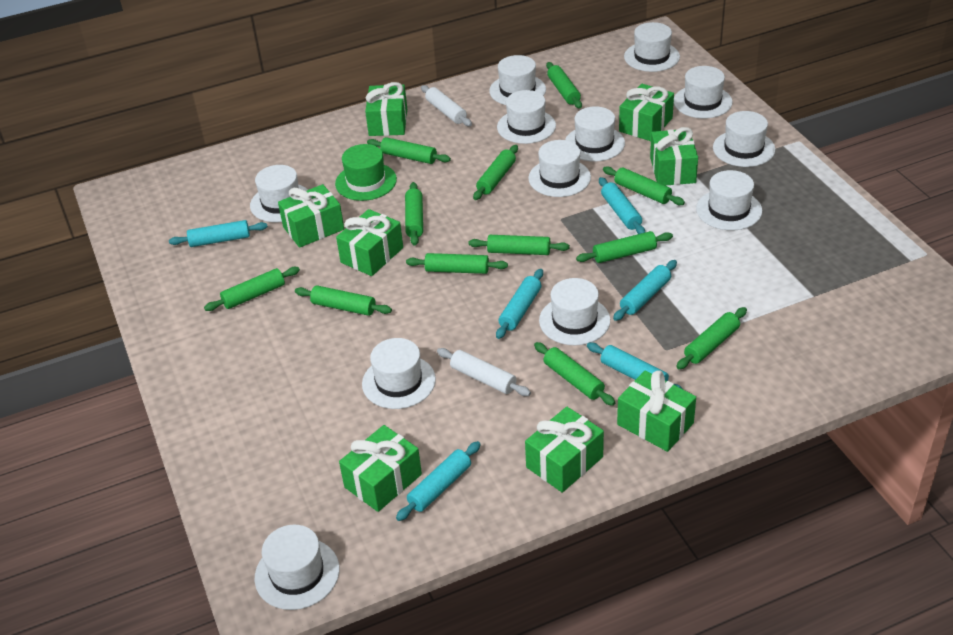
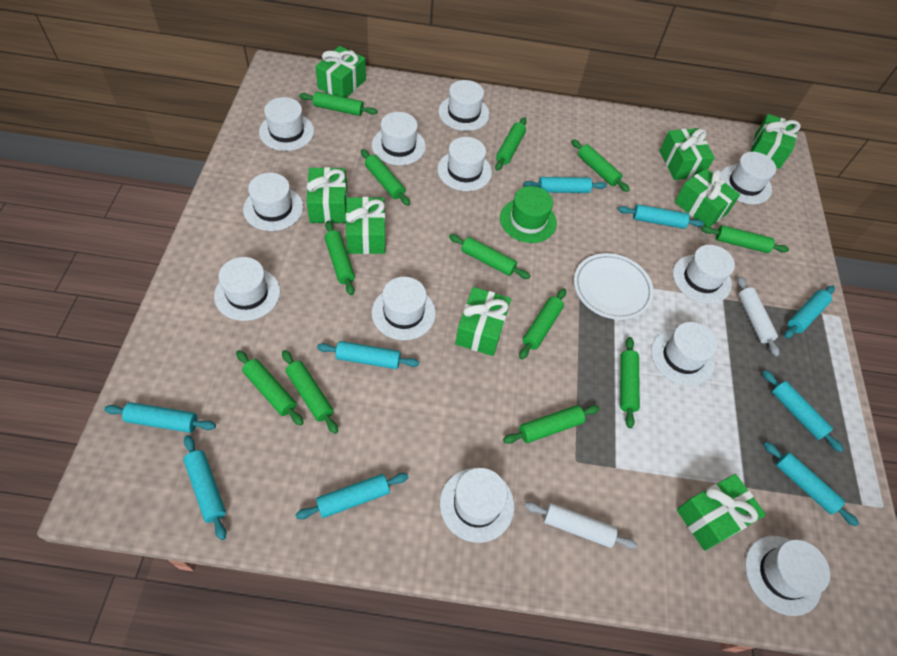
turquoise rolling pin: [169,220,268,247] [396,441,481,521] [496,269,543,339] [587,342,682,389] [599,177,645,234] [613,260,677,321] = 6 -> [104,402,216,433] [183,435,226,540] [295,473,409,519] [317,341,419,369] [523,177,607,193] [618,204,704,229] [762,370,844,452] [763,442,859,526] [784,285,835,338] = 9
white plate: none = 0 -> [574,253,654,320] = 1

